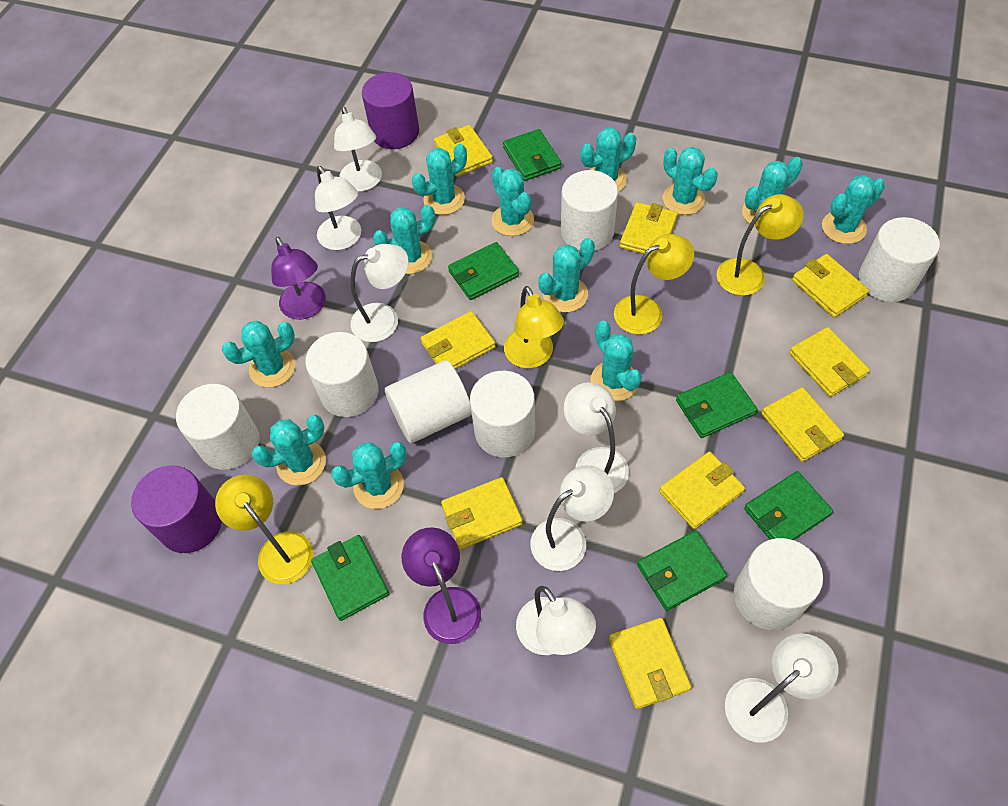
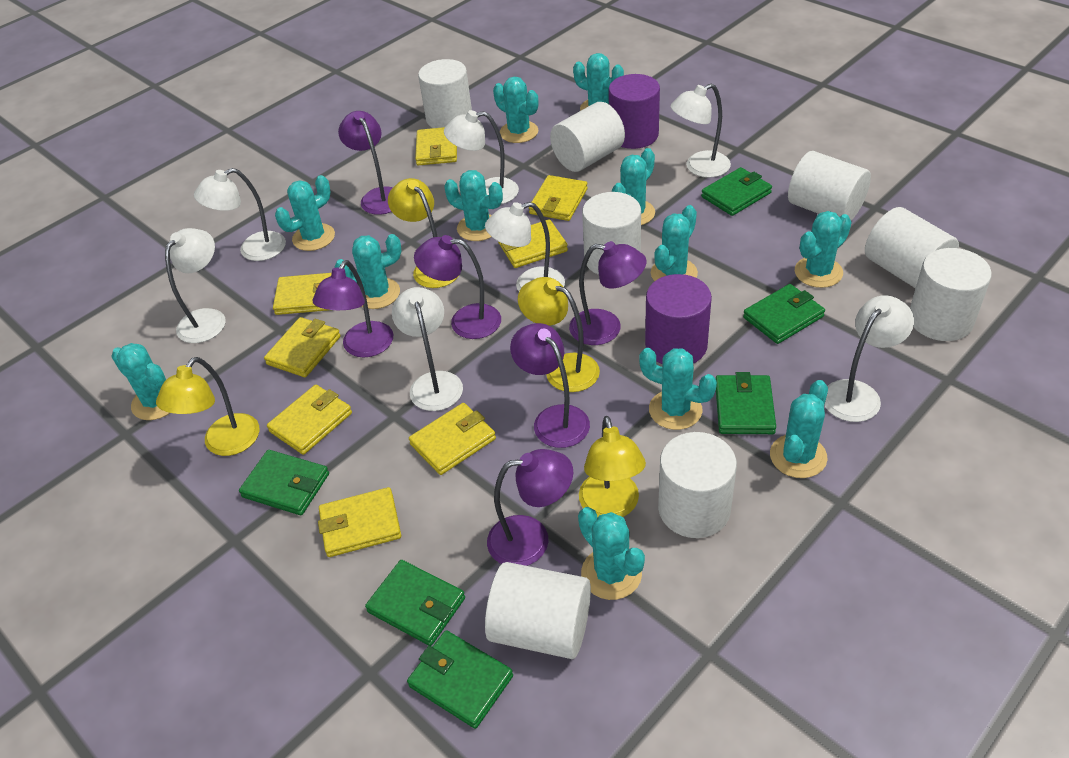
purple lamp: [271,237,326,320] [401,527,481,644] = 2 -> [313,260,393,358] [338,111,393,215] [414,235,501,339] [487,449,573,566] [510,323,590,448] [569,241,646,345] = 6
white cylinder: [176,384,259,470] [305,332,378,417] [385,360,472,443] [470,371,535,458] [561,170,618,251] [734,538,823,630] [859,217,940,302] = 7 -> [418,59,472,128] [485,562,591,659] [550,102,625,172] [582,192,641,275] [658,432,737,538] [788,151,871,221] [865,207,959,288] [910,248,992,341] = 8
yellow wallet: [421,311,496,369] [434,125,493,177] [441,477,523,549] [609,618,691,709] [620,202,678,254] [659,451,745,529] [761,387,844,462] [789,327,870,397] [792,254,869,318] = 9 -> [264,317,341,377] [267,385,352,455] [273,273,332,315] [318,487,401,557] [409,403,496,475] [415,127,457,165] [498,219,568,268] [529,175,588,221] = 8

